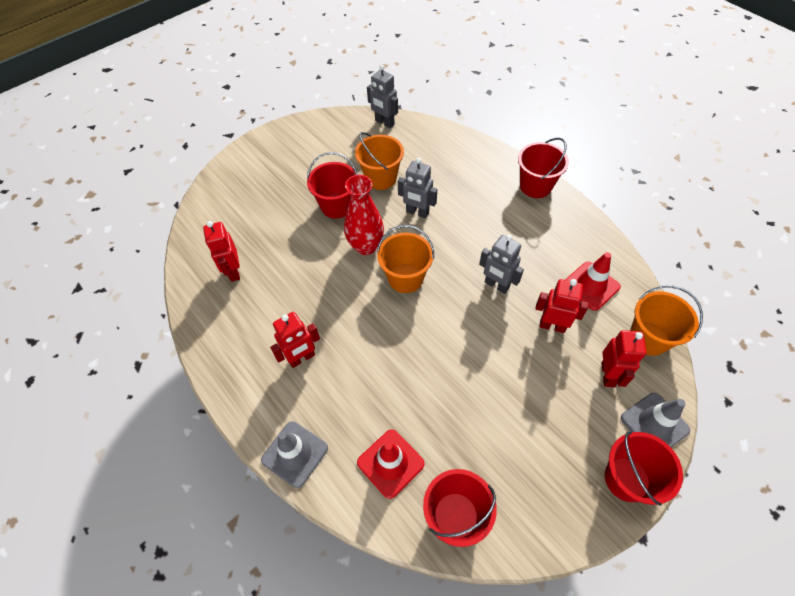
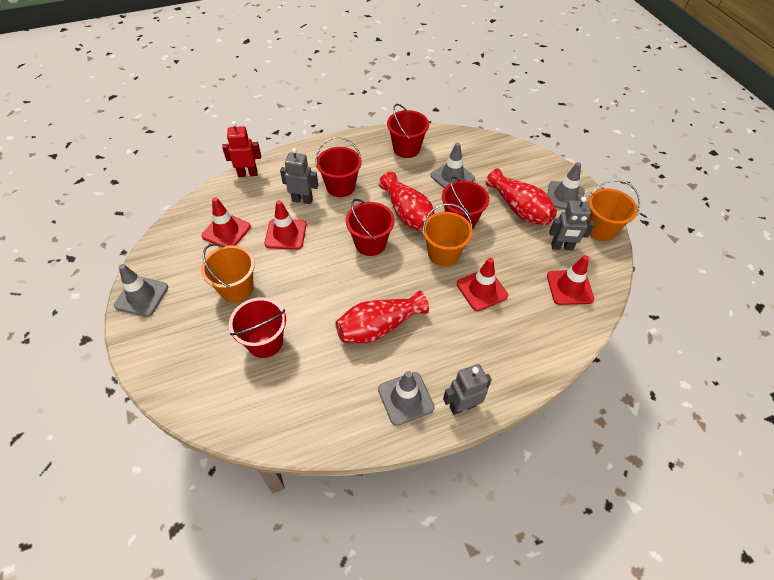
grey traffic cone: [261,421,328,488] [621,393,690,447] = 2 -> [114,264,168,317] [378,371,435,426] [430,142,475,188] [547,162,585,210] = 4
red bucket: [307,152,358,218] [423,469,497,547] [518,138,569,198] [605,432,683,506] = 4 -> [229,298,286,358] [316,137,361,197] [345,199,395,256] [387,104,429,158] [442,176,489,230] = 5
red robot: [203,221,240,282] [270,312,320,368] [535,279,589,333] [601,330,647,387] = 4 -> [222,121,261,177] = 1
red traffic cone: [357,429,425,499] [565,252,621,311] = 2 -> [201,197,251,247] [265,200,306,250] [457,258,508,311] [547,255,594,305] = 4
red vase: [344,175,384,255] = 1 -> [335,291,429,343] [379,172,435,232] [485,168,557,226] = 3

